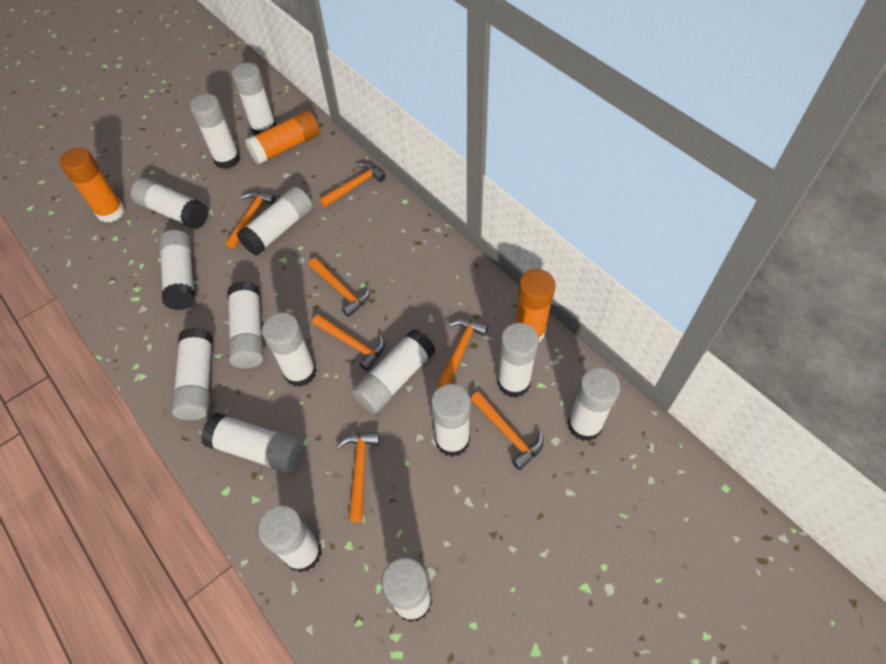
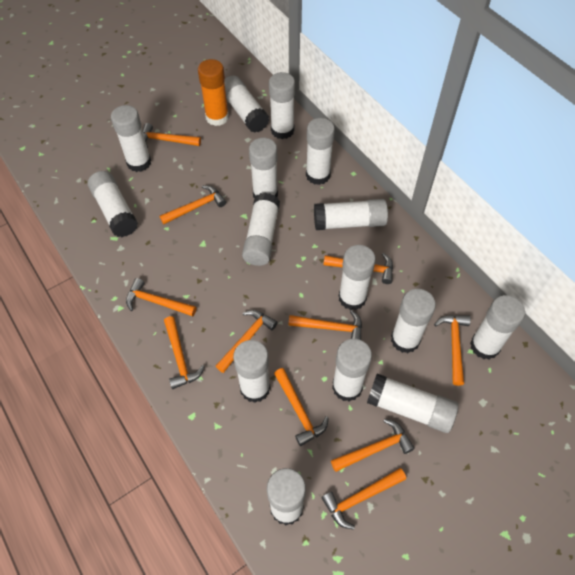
orange glue stick: [59,148,125,223] [245,110,320,164] [516,269,556,342] = 3 -> [198,59,229,126] = 1
orange hammer: [225,191,276,249] [309,258,370,317] [312,314,385,371] [319,162,386,207] [336,432,380,522] [437,319,488,388] [471,391,543,470] = 7 -> [126,278,196,316] [143,123,201,148] [160,185,226,224] [164,316,205,389] [216,310,278,373] [274,368,329,446] [288,310,362,340] [321,468,406,530] [323,253,393,284] [331,419,415,472] [434,315,471,386] = 11

